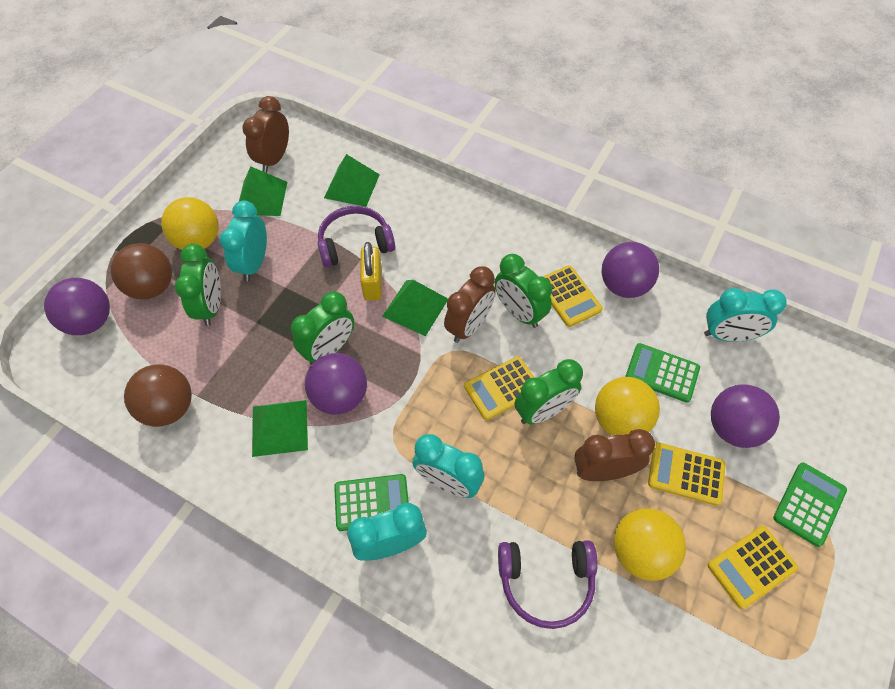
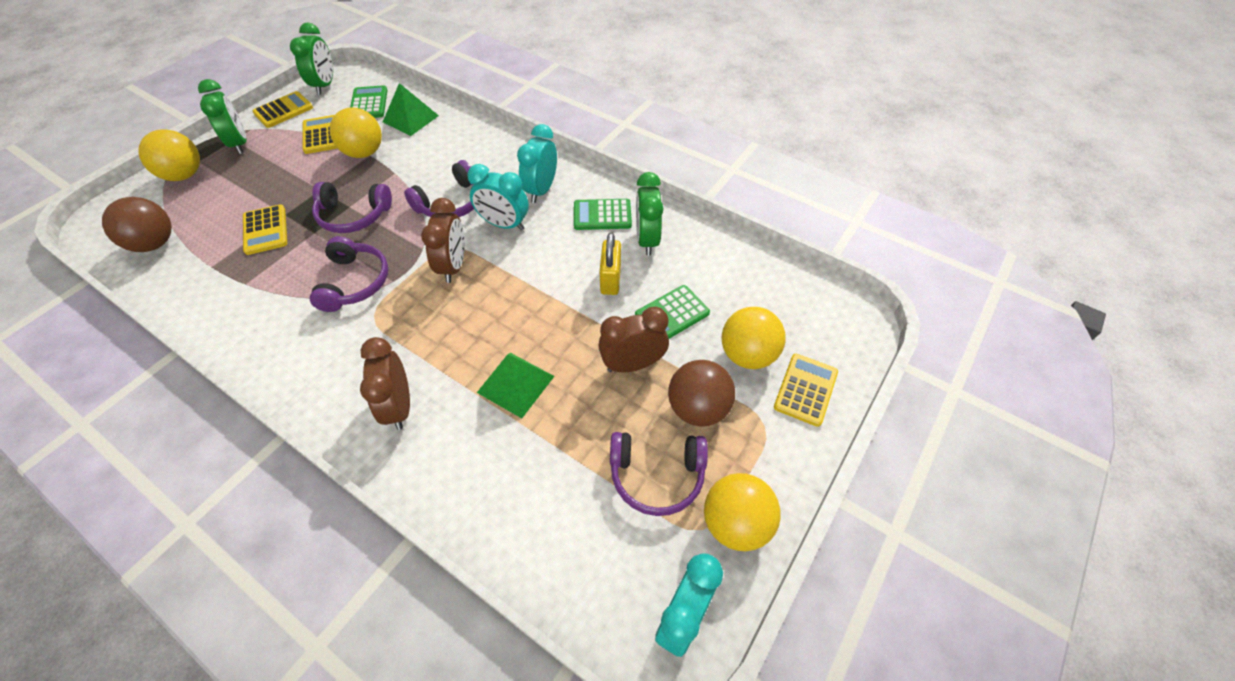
green clock: [175,244,221,326] [291,291,354,365] [495,254,552,328] [515,359,583,424] = 4 -> [198,79,247,154] [290,23,333,95] [636,172,664,256] = 3
green pyramid: [239,166,287,216] [252,400,308,457] [324,154,380,207] [382,280,448,336] = 4 -> [383,83,439,136] [477,353,554,418] = 2
purple ball: [44,278,110,335] [305,353,367,415] [602,242,659,298] [711,384,780,448] = 4 -> none = 0
purple headphones: [318,206,395,267] [498,540,598,629] = 2 -> [310,236,388,312] [312,182,392,233] [404,160,474,217] [610,432,708,516] = 4
turquoise clock: [220,201,267,281] [347,503,427,561] [413,434,485,498] [704,288,787,342] = 4 -> [467,164,529,231] [517,124,557,203] [655,553,723,657] = 3
yellow ball: [161,197,219,250] [595,377,660,435] [613,508,686,581] = 3 -> [138,129,200,181] [330,108,382,158] [704,473,781,551] [722,307,786,369] = 4

